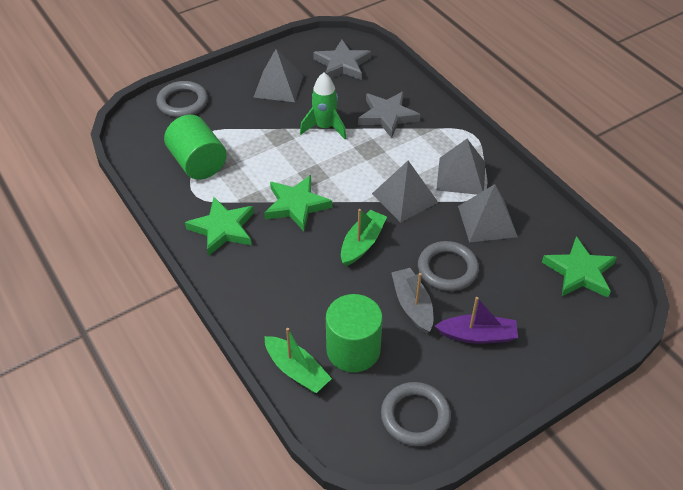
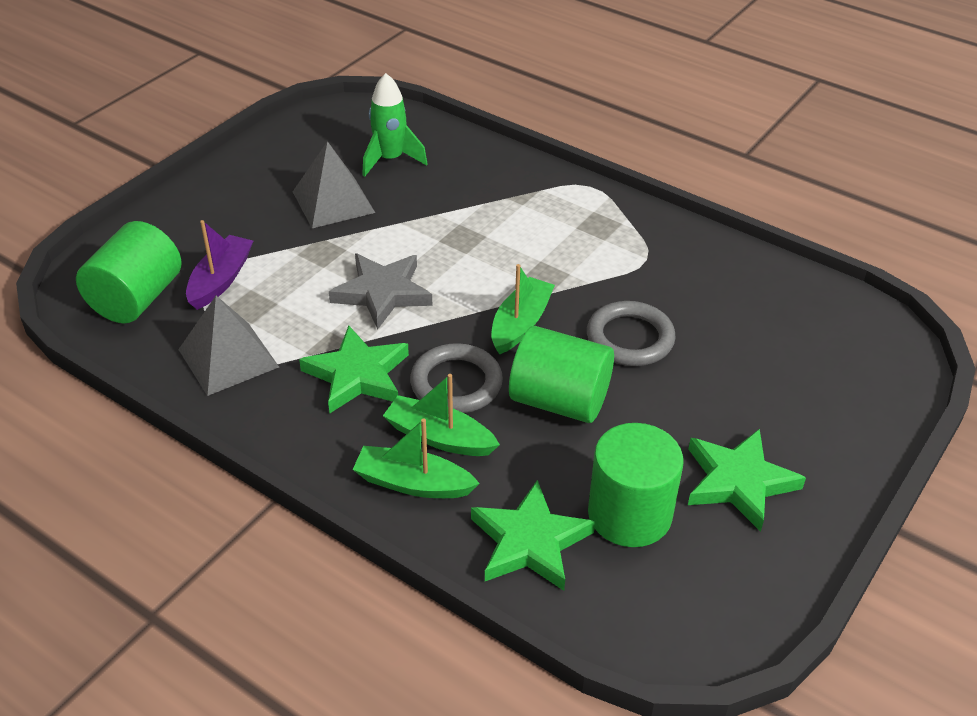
green boat: [264,328,332,393] [341,209,387,266] = 2 -> [353,418,480,498] [383,374,500,456] [491,264,555,355] = 3
green cylinder: [164,115,226,180] [326,294,383,372] = 2 -> [76,221,181,323] [509,326,614,423] [588,423,684,547] = 3
grey boat: [391,268,433,333] = 1 -> none = 0
grey pyramid: [253,49,303,102] [372,161,438,223] [437,139,485,195] [458,184,518,242] = 4 -> [178,296,279,396] [293,141,375,228] = 2
grey ring: [156,81,208,117] [381,382,451,446] [418,241,479,291] = 3 -> [410,343,503,413] [587,301,676,366] = 2
grey star: [313,40,371,80] [358,91,421,138] = 2 -> [329,253,432,329] = 1

